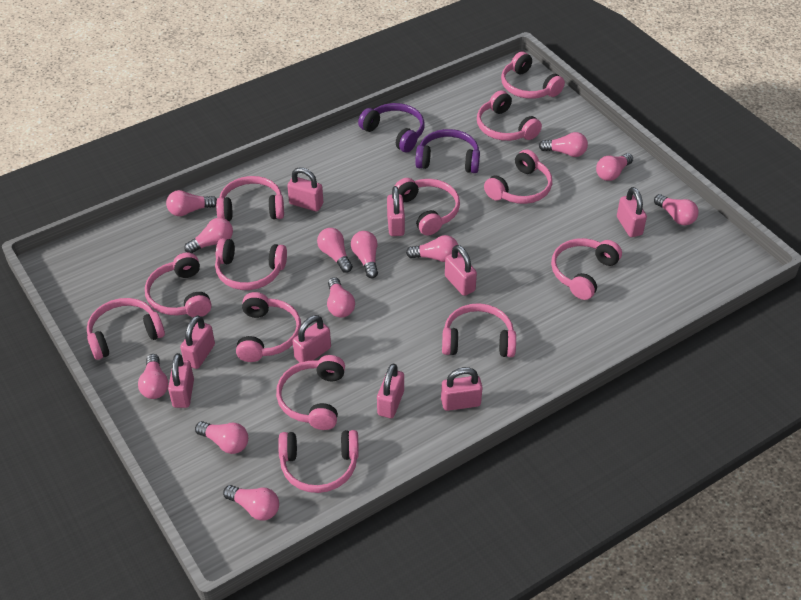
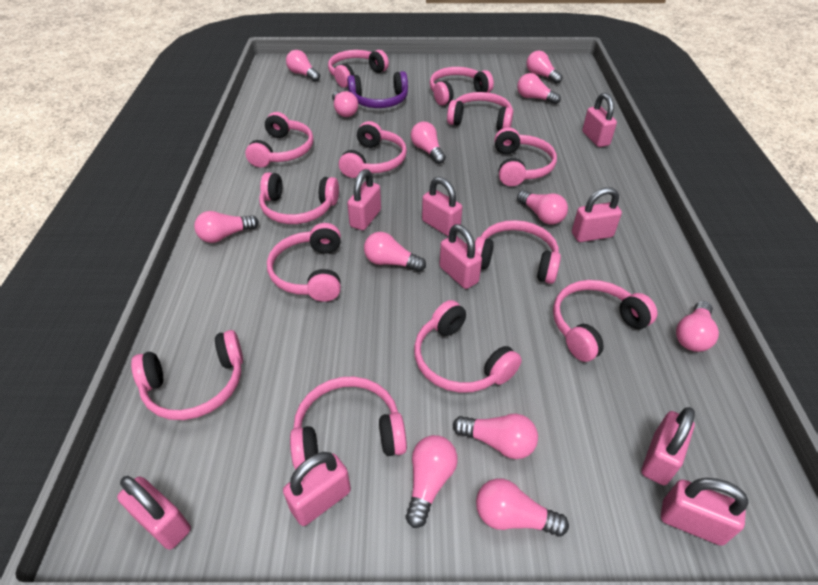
purple headphones: [358,103,425,152] [415,129,480,173] = 2 -> [347,71,408,108] = 1

